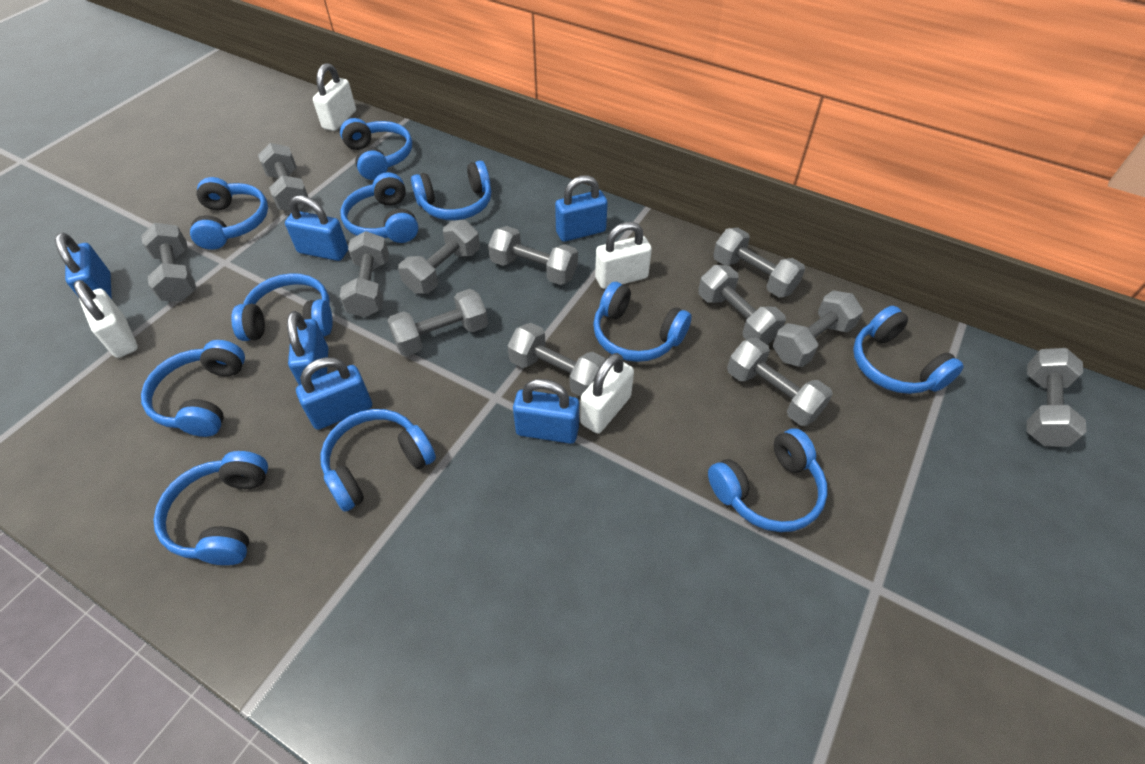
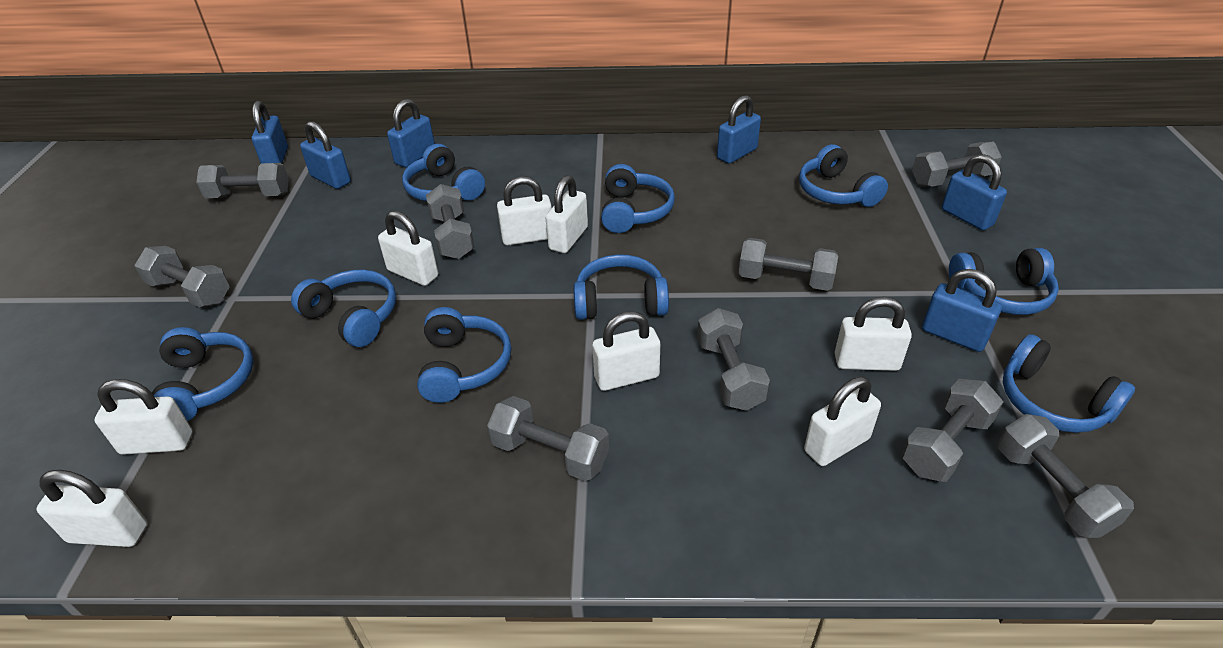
blue headphones: [141,340,245,437] [153,451,268,565] [190,177,268,250] [231,273,333,341] [321,409,436,512] [340,118,412,180] [341,172,418,243] [411,161,491,220] [593,282,692,362] [708,428,828,532] [853,306,964,394] = 11 -> [152,327,254,421] [291,269,396,347] [402,144,485,201] [417,307,511,403] [574,254,669,320] [601,164,675,233] [799,144,888,207] [949,248,1059,315] [1003,334,1135,433] = 9
grey dumbbell: [141,223,196,302] [258,143,308,211] [340,231,389,318] [387,289,488,356] [398,220,480,294] [488,226,578,285] [507,323,606,397] [698,265,786,345] [713,228,805,297] [727,338,833,426] [773,290,863,367] [1027,348,1087,447] = 12 -> [134,246,230,307] [196,163,289,198] [426,184,475,259] [487,396,609,481] [697,308,770,411] [739,238,838,291] [902,379,1003,482] [912,142,1002,187] [998,414,1134,538] = 9
white padlock: [74,280,138,358] [313,63,356,131] [580,353,634,434] [595,222,652,289] = 4 -> [36,470,148,547] [95,379,193,455] [378,211,438,286] [497,176,552,245] [546,175,588,253] [592,311,660,391] [804,376,881,466] [835,297,912,371] = 8

